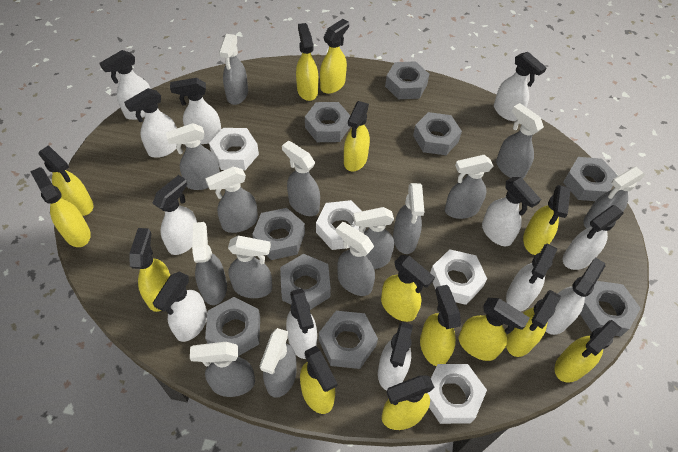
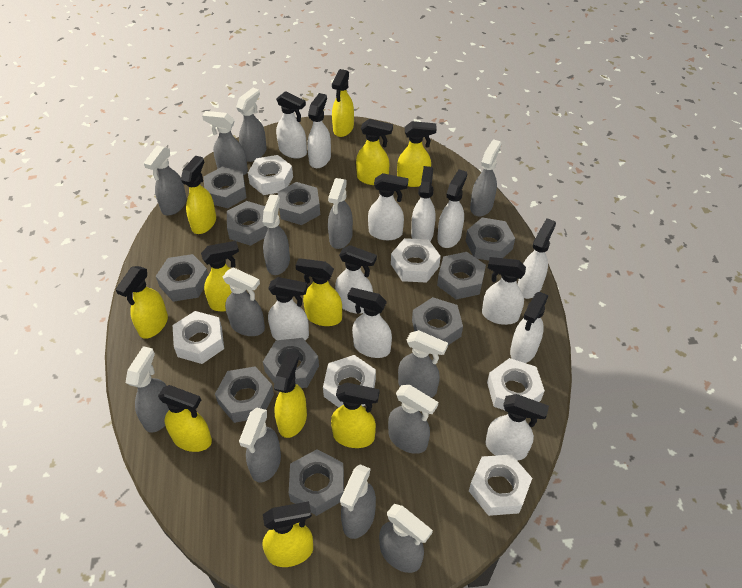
grey nut: [205,297,260,356] [252,208,305,260] [280,254,331,310] [305,102,350,142] [319,311,378,369] [385,61,429,99] [413,112,462,155] [563,157,618,201] [580,281,641,337] = 9 -> [156,254,208,302] [203,167,247,208] [215,367,274,423] [227,201,268,246] [263,338,319,388] [278,182,320,225] [289,449,344,516] [412,297,463,345] [437,252,486,300] [466,217,515,261] = 10
grey spray bottle: [166,123,220,190] [190,342,255,397] [192,222,227,305] [206,167,258,233] [219,34,248,105] [228,236,272,298] [260,328,297,398] [282,141,320,216] [336,222,375,296] [353,207,394,269] [393,183,424,254] [445,155,493,219] [496,103,544,179] [583,166,645,228] = 14 -> [126,346,169,433] [144,145,187,215] [202,111,248,175] [223,267,265,336] [236,88,267,162] [239,408,281,483] [263,194,290,275] [328,178,353,249] [340,464,376,539] [379,504,433,573] [388,385,438,454] [398,330,448,398] [470,139,501,216] = 13
white nut: [209,128,259,170] [316,200,366,250] [428,364,487,424] [430,249,487,305] = 4 -> [173,311,224,364] [248,155,293,195] [323,355,376,408] [391,238,441,283] [469,454,532,516] [487,358,545,410] = 6
yellow spray bottle: [30,167,91,247] [39,145,93,216] [129,228,170,312] [296,23,318,101] [300,346,338,414] [320,19,349,94] [344,101,370,172] [381,255,435,322] [382,375,435,430] [420,285,461,366] [459,298,530,361] [506,290,561,357] [523,185,571,255] [554,320,622,383] = 14 -> [116,266,168,339] [158,385,212,452] [181,156,216,234] [201,241,239,311] [263,501,313,567] [274,351,307,438] [295,258,342,326] [331,383,379,448] [332,69,354,137] [356,119,393,185] [397,121,437,187] = 11

